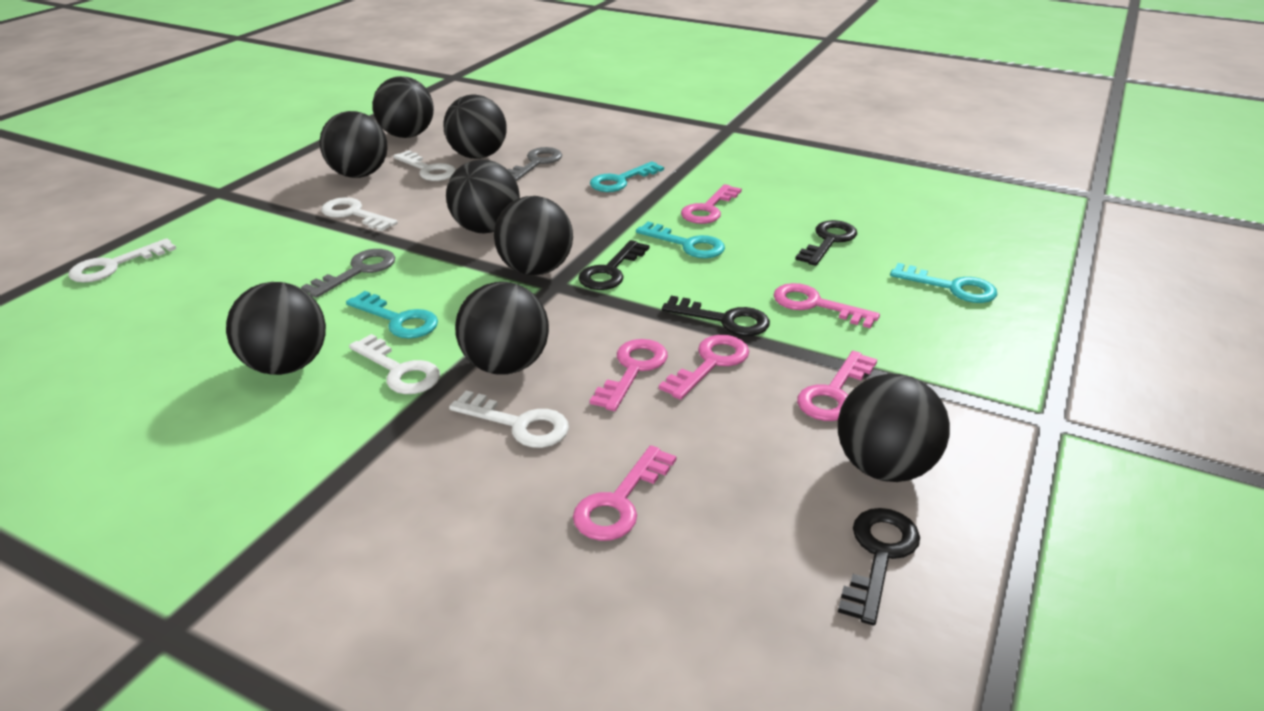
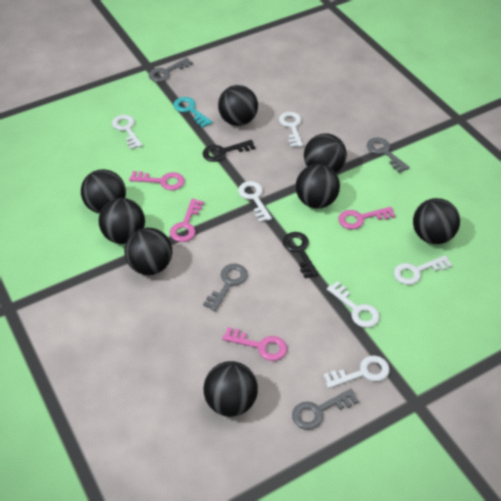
black key: [578,240,649,290] [662,296,770,336] [795,220,857,266] [838,508,920,626] = 4 -> [203,140,255,162] [283,232,319,279] = 2
grey key: [301,249,395,298] [507,147,562,181] = 2 -> [149,57,193,82] [203,264,248,311] [292,389,359,430] [367,137,410,173] = 4
pink key: [573,445,677,541] [590,339,668,411] [659,335,749,400] [681,184,742,224] [774,283,880,328] [797,351,877,421] = 6 -> [129,171,185,190] [170,199,204,242] [222,327,287,361] [338,207,395,229] = 4
turquoise key: [346,291,438,339] [590,161,664,192] [636,222,725,258] [890,263,997,303] = 4 -> [173,97,212,128] = 1
white key: [68,238,176,282] [321,197,398,231] [349,334,440,394] [393,150,456,181] [449,390,569,448] = 5 -> [112,115,142,150] [238,181,272,223] [279,112,303,147] [323,356,390,389] [327,281,380,328] [394,255,452,285] = 6

